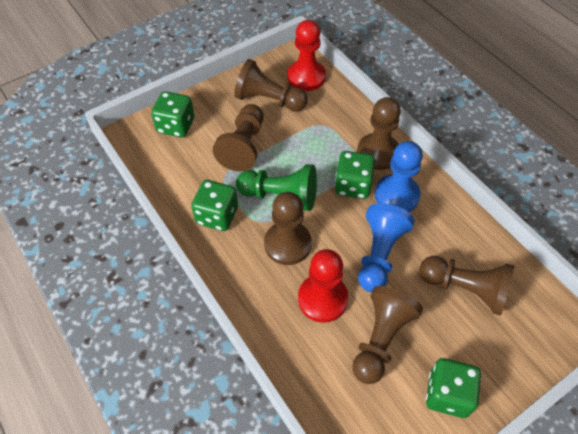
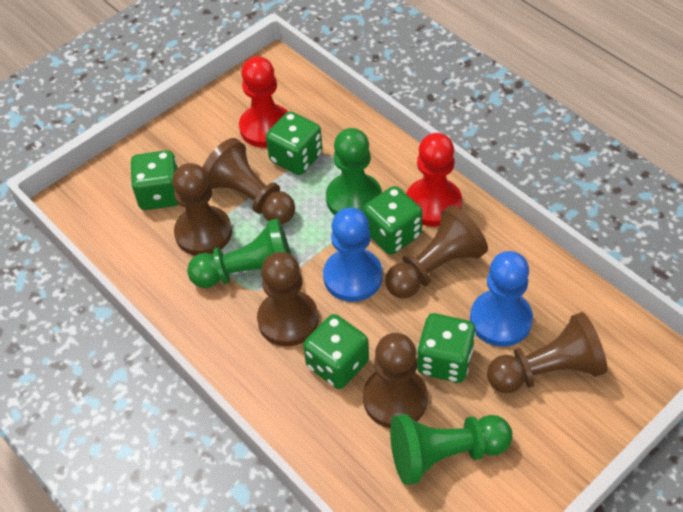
green dice: [151,91,194,138] [191,180,238,231] [334,151,375,199] [426,358,481,418] = 4 -> [130,150,179,210] [266,112,323,175] [303,314,369,389] [363,186,423,255] [417,313,476,383] = 5
green pawn: [236,164,317,211] = 1 -> [187,218,291,288] [326,128,382,215] [390,414,513,485] = 3

